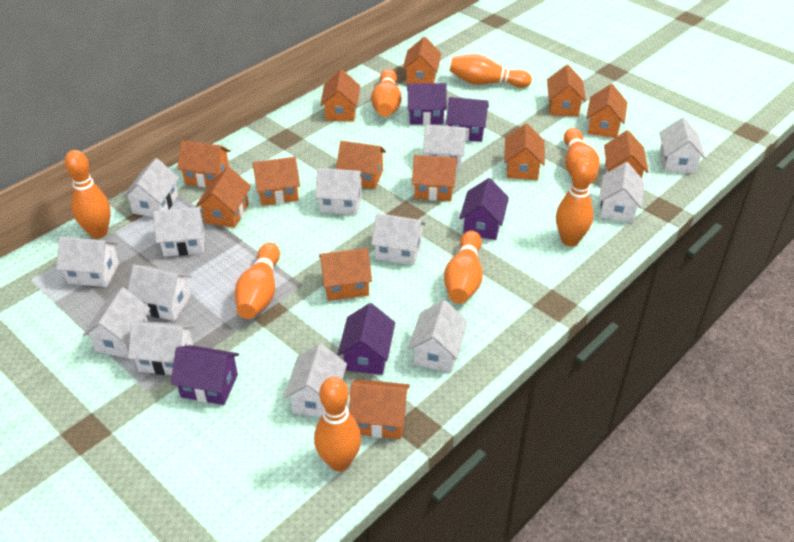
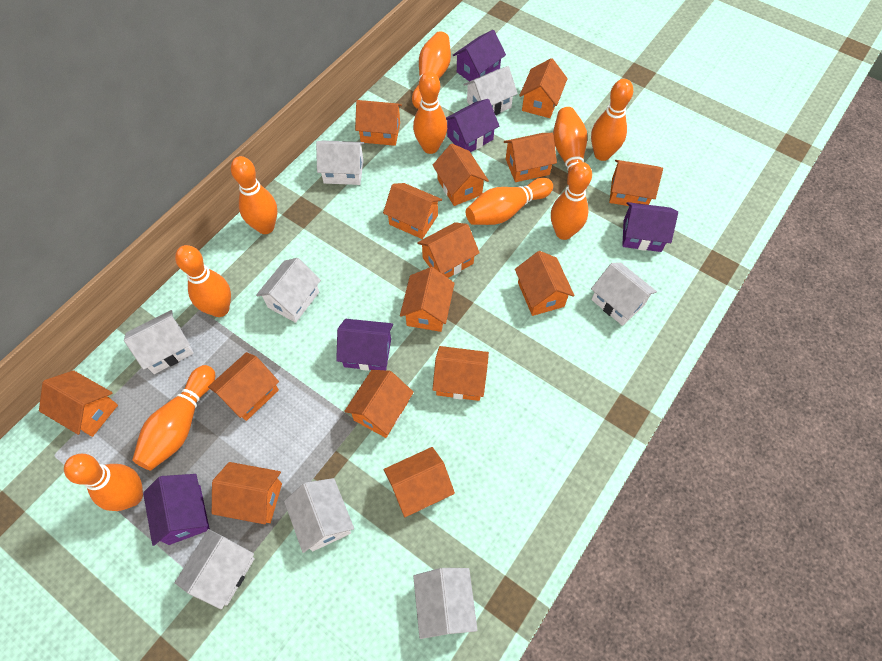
orange bowling pin: [65,150,111,239] [235,243,280,319] [314,377,361,471] [371,69,402,117] [444,230,483,304] [450,54,532,88] [556,157,595,246] [564,128,600,184] = 8 -> [64,454,143,511] [132,365,215,471] [175,245,231,317] [231,156,277,234] [412,31,451,109] [413,71,447,154] [466,178,553,225] [551,162,592,240] [553,107,587,189] [591,79,633,161] = 10
orange house: [177,141,230,187] [196,167,251,228] [253,157,300,206] [319,248,372,301] [320,70,360,122] [336,141,386,189] [349,379,410,439] [403,37,441,85] [412,155,457,201] [504,123,545,180] [547,65,586,116] [586,84,628,138] [604,130,649,178] = 13 -> [39,370,118,437] [208,352,279,421] [212,462,282,524] [344,370,414,438] [355,100,402,146] [383,183,442,239] [384,447,455,517] [400,267,455,332] [417,222,480,278] [432,144,489,206] [432,346,489,401] [504,133,557,182] [515,251,575,316] [519,58,568,118] [609,160,663,206] = 15
white house: [56,237,119,287] [83,287,150,358] [123,158,179,217] [128,265,192,321] [128,321,194,375] [153,207,204,257] [284,343,347,417] [315,168,364,215] [371,213,426,266] [408,300,468,372] [423,125,466,170] [599,162,644,223] [659,117,706,173] = 13 -> [124,310,194,374] [175,529,255,610] [256,258,321,323] [284,478,354,553] [316,141,364,185] [413,568,478,639] [463,66,518,116] [591,262,657,326] = 8

